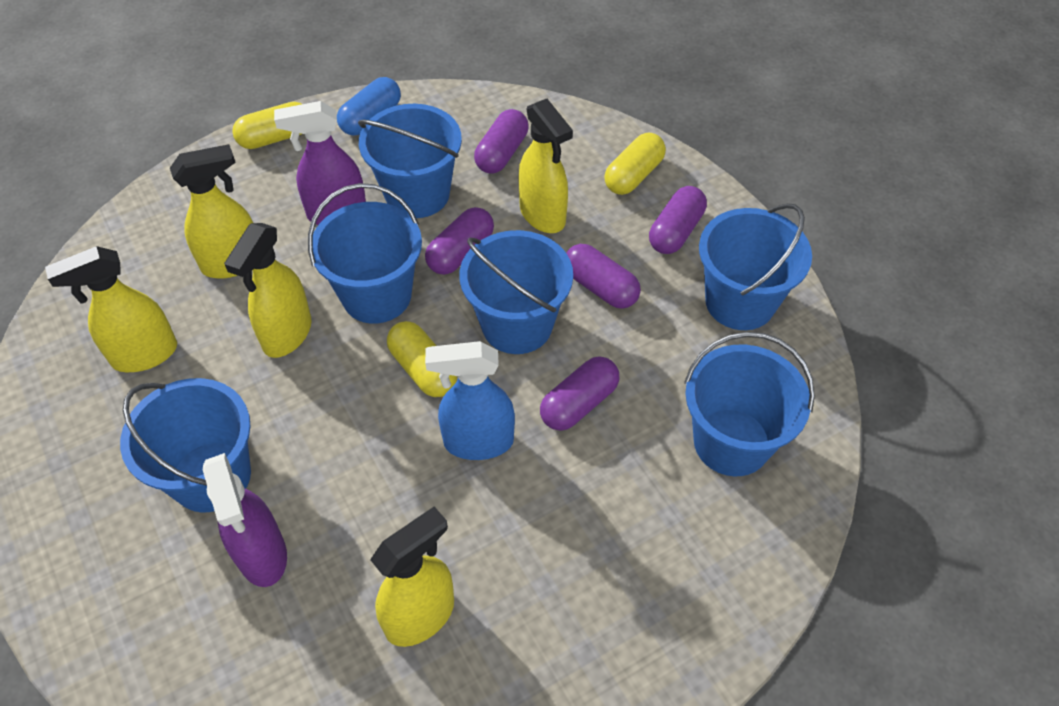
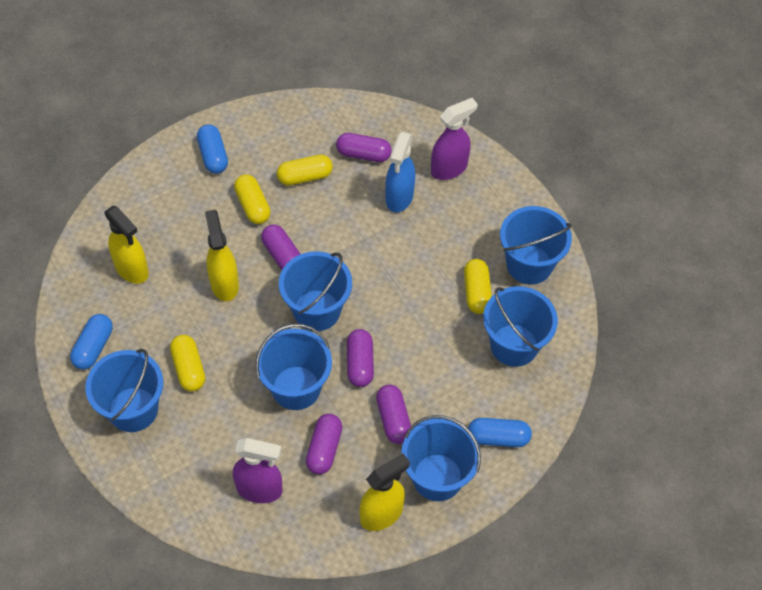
blue capsule: [337,77,401,136] = 1 -> [70,314,113,370] [197,124,228,174] [468,418,532,447] = 3
yellow capsule: [232,102,302,149] [387,321,457,397] [604,133,666,195] = 3 -> [170,335,205,392] [234,175,271,224] [277,155,333,186] [464,259,492,314] = 4
yellow spray bottle: [45,246,177,372] [170,144,253,278] [224,223,312,358] [370,507,454,647] [519,99,573,233] = 5 -> [104,206,149,284] [205,210,239,301] [359,454,410,531] = 3

